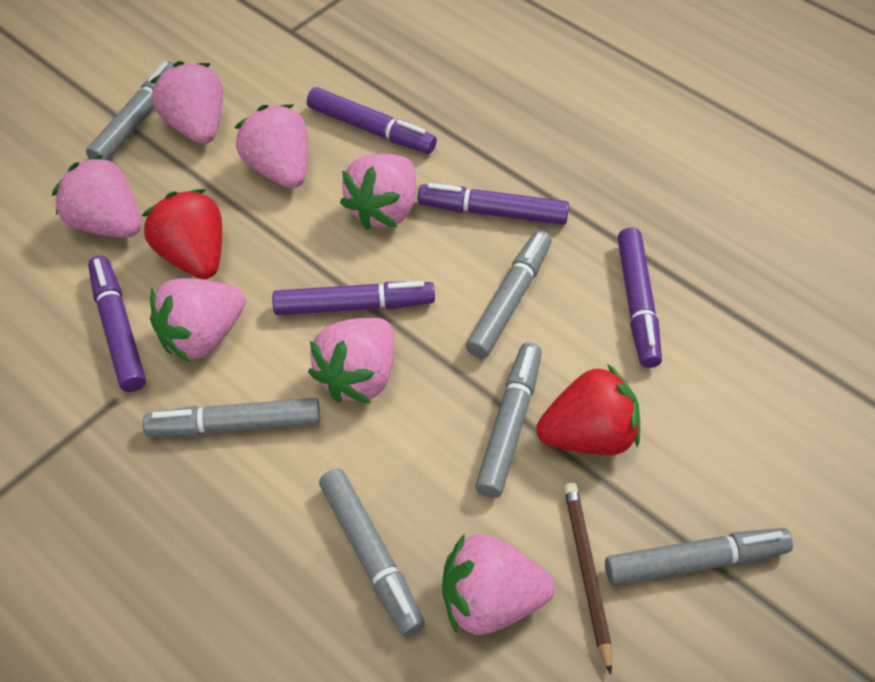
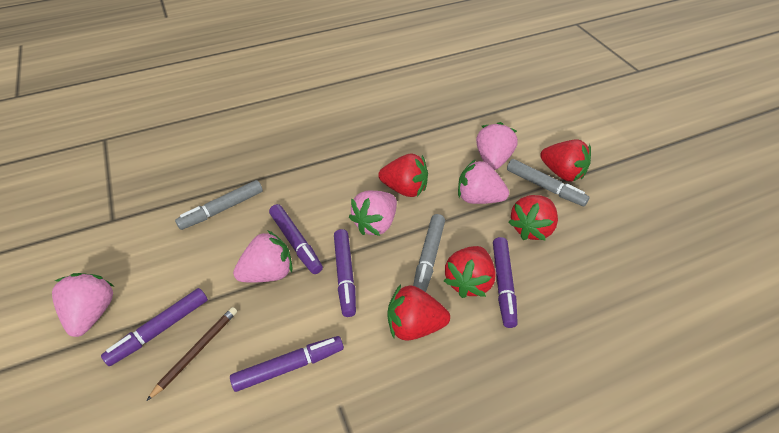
grey marker: [86,61,174,160] [143,398,320,436] [319,468,425,637] [466,231,552,358] [475,342,542,498] [605,528,793,586] = 6 -> [175,180,263,230] [413,214,445,292] [507,159,590,206] = 3
pink strawberry: [52,154,141,238] [150,61,223,144] [150,278,245,363] [235,104,308,188] [308,318,394,404] [340,154,416,230] [442,533,555,635] = 7 -> [52,273,114,337] [233,230,293,282] [349,191,397,236] [458,159,509,204] [476,122,518,170] = 5
red strawberry: [142,189,222,279] [536,364,640,455] = 2 -> [378,154,428,197] [387,284,450,340] [444,246,496,298] [508,195,558,241] [540,139,591,182] = 5

